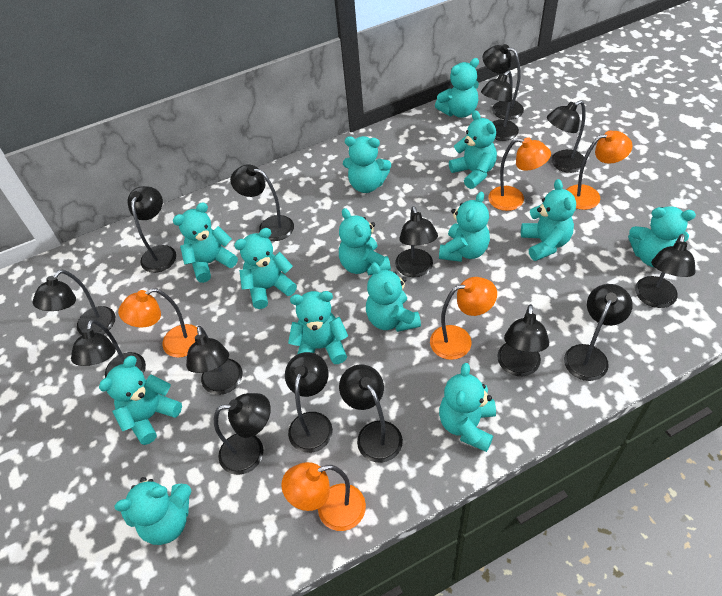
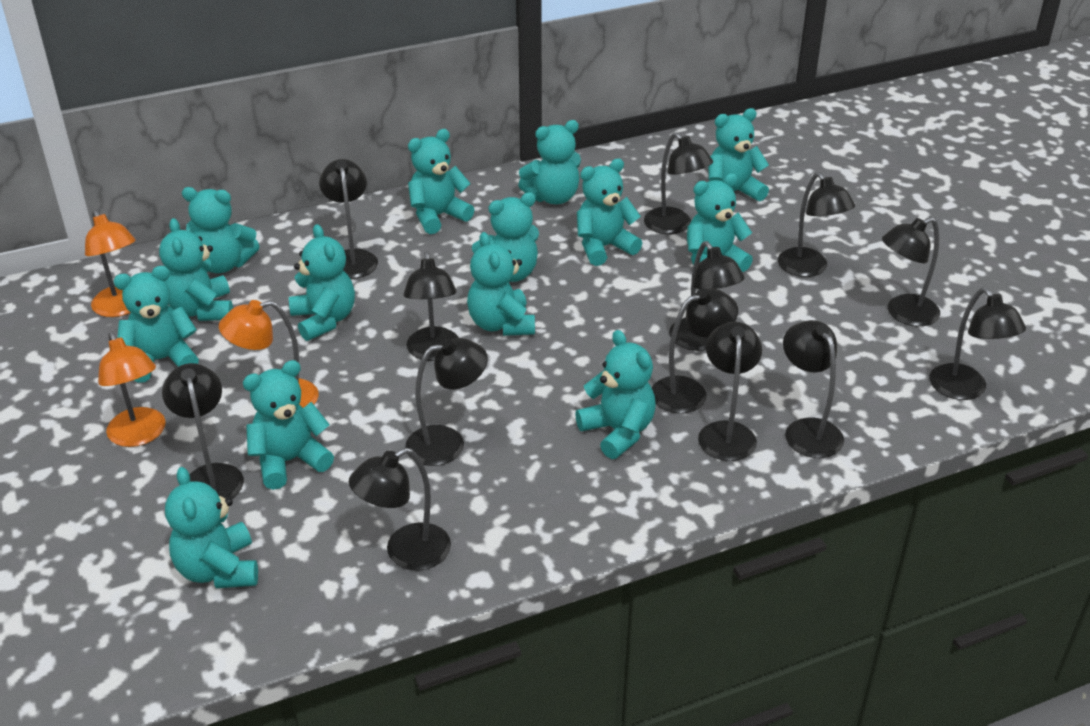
black lamp: [33,270,115,335] [71,319,146,378] [128,186,176,273] [186,326,243,395] [214,393,271,475] [230,164,294,241] [285,352,333,453] [339,364,403,463] [395,206,438,277] [481,71,519,141] [483,44,524,120] [497,304,549,376] [547,100,586,173] [564,284,633,381] [635,234,696,308] = 15 -> [162,363,244,499] [319,159,378,279] [349,448,451,571] [403,251,459,361] [405,338,488,466] [644,132,713,234] [652,288,738,413] [669,241,745,351] [698,321,762,461] [778,172,855,277] [783,320,844,458] [882,217,940,326] [929,288,1026,400] = 13
orange lamp: [118,288,198,358] [281,462,366,531] [430,277,497,360] [488,137,551,211] [566,131,633,210] = 5 -> [85,210,136,317] [98,332,166,447] [219,300,319,408] = 3

